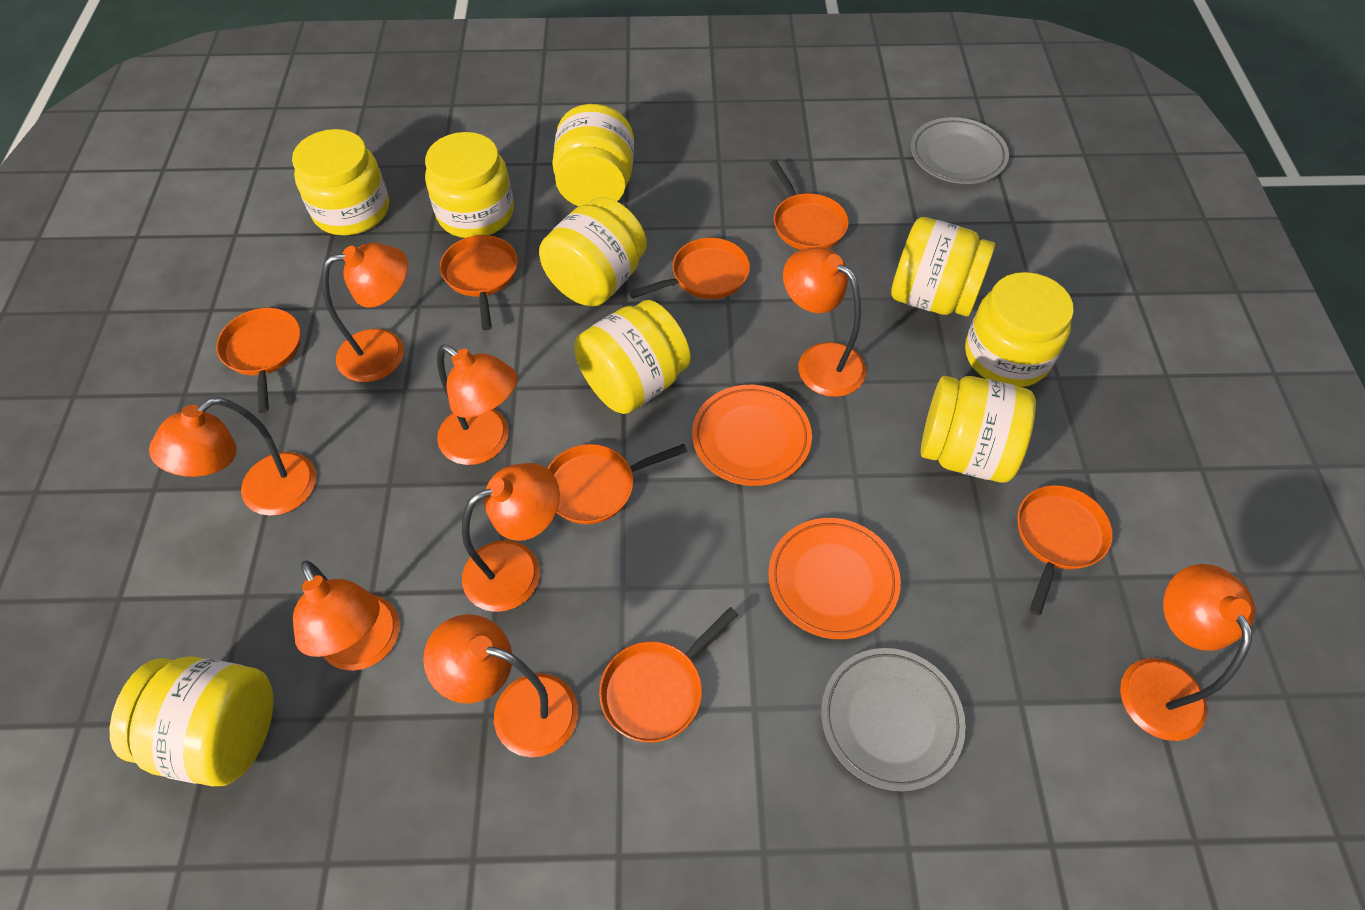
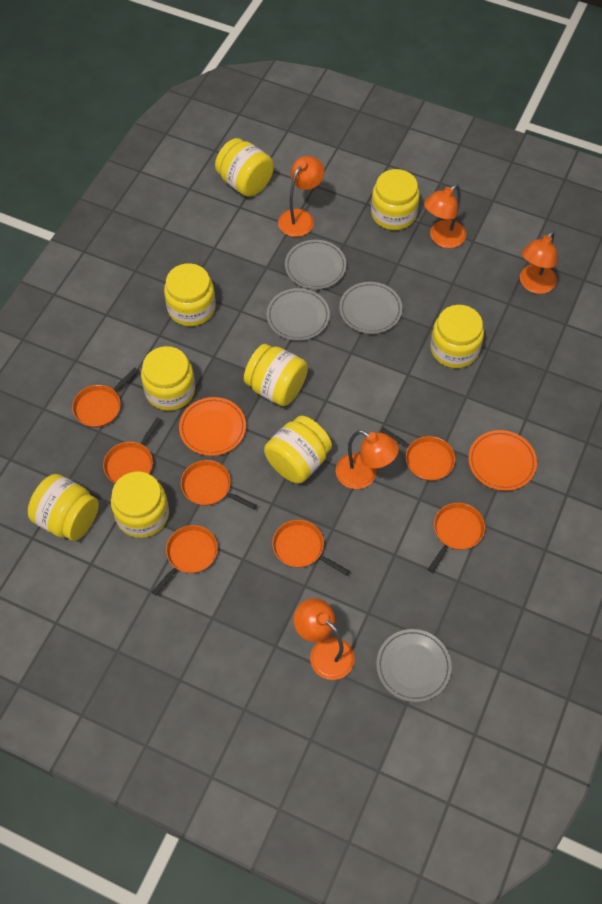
grey plate: [821,648,966,791] [911,117,1009,184] = 2 -> [267,288,330,341] [285,240,347,289] [339,282,402,334] [376,629,452,702] = 4
orange lamp: [149,397,316,516] [293,561,400,671] [322,243,408,382] [423,614,578,757] [437,345,518,465] [462,463,560,612] [783,247,866,397] [1120,564,1255,741] = 8 -> [278,156,324,237] [294,598,355,680] [336,430,399,489] [424,184,466,248] [520,230,557,294] = 5

